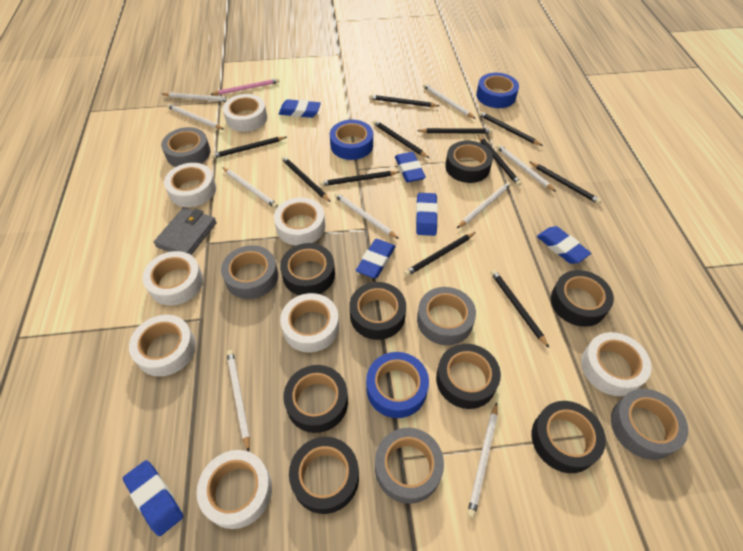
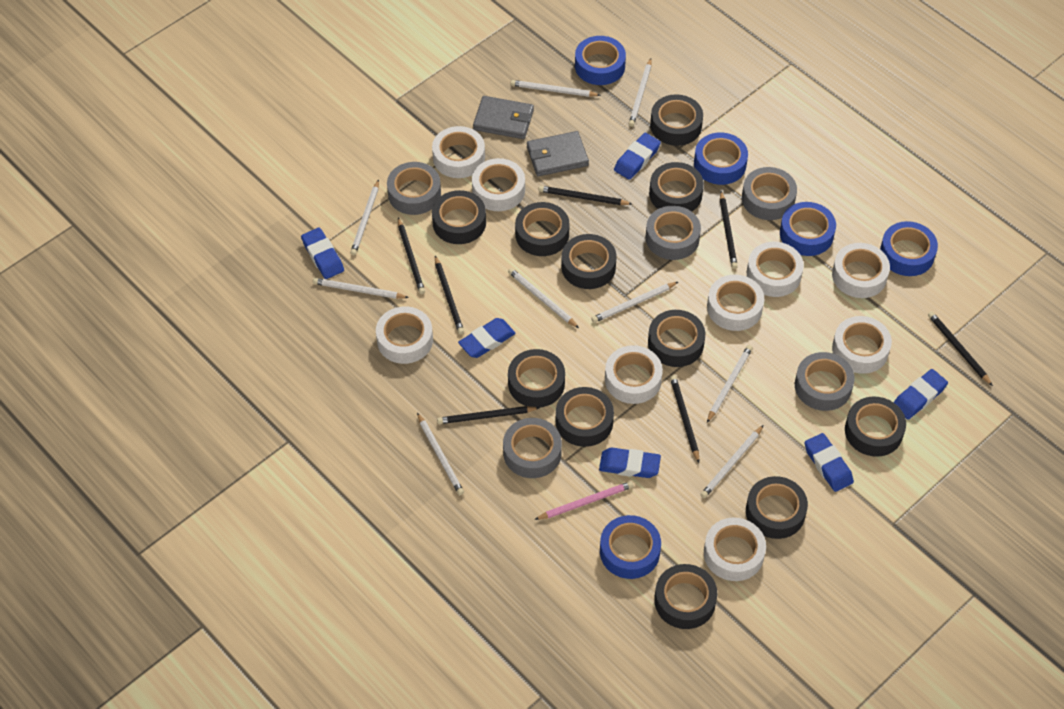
black pencil: [211,136,287,159] [281,156,331,202] [320,171,399,186] [369,94,439,107] [373,120,429,158] [404,232,476,276] [417,128,493,134] [478,111,543,146] [478,135,522,186] [491,270,549,348] [529,161,602,204] = 11 -> [398,218,425,294] [435,256,464,334] [437,406,539,424] [539,186,632,205] [670,375,699,463] [720,191,738,269] [928,311,993,386] = 7
black tape: [280,243,335,295] [283,365,348,433] [289,437,359,514] [349,282,406,340] [436,344,501,409] [445,141,493,183] [532,401,606,473] [551,270,614,327] = 8 -> [432,190,486,244] [508,349,565,408] [515,202,570,256] [556,387,614,447] [561,234,616,289] [648,310,705,367] [649,162,704,212] [650,94,703,146] [654,564,717,629] [746,476,808,539] [845,397,906,457] = 11
blue tape: [330,120,373,160] [366,352,429,418] [476,73,519,108] = 3 -> [575,36,626,85] [600,515,661,579] [694,133,748,185] [780,202,836,256] [880,221,938,276] = 5
grey wallet: [154,207,217,255] = 1 -> [473,96,534,139] [527,131,589,176] = 2
white tape: [129,315,196,377] [142,251,203,306] [164,163,216,207] [197,450,272,529] [223,94,267,132] [274,197,325,246] [280,293,339,352] [581,332,652,396] = 8 -> [376,306,433,364] [432,126,485,178] [472,158,525,211] [605,345,663,404] [704,518,766,581] [707,275,764,331] [747,242,804,297] [832,243,890,298] [832,316,892,374] = 9

